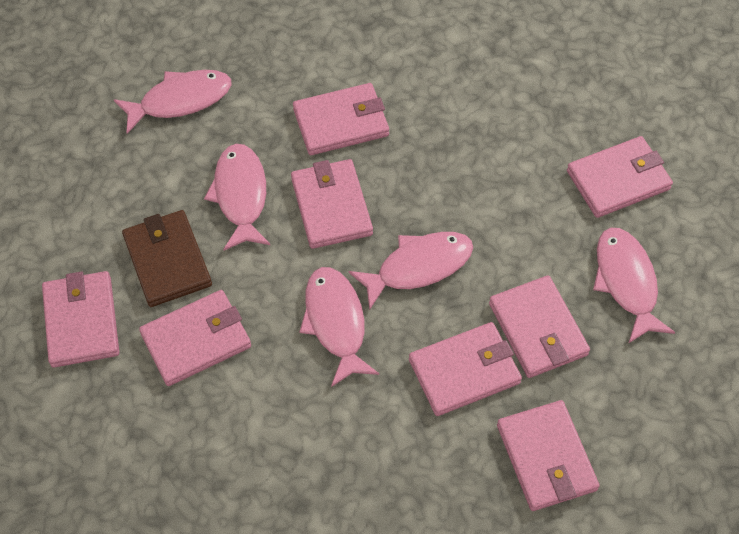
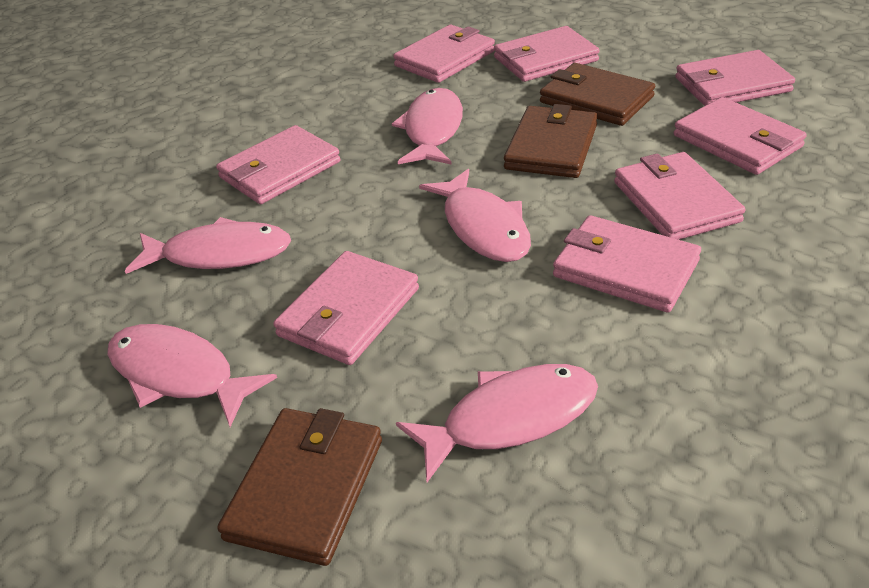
brown wallet: [122,210,212,307] = 1 -> [217,408,382,566] [504,104,598,178] [540,63,655,126] = 3

